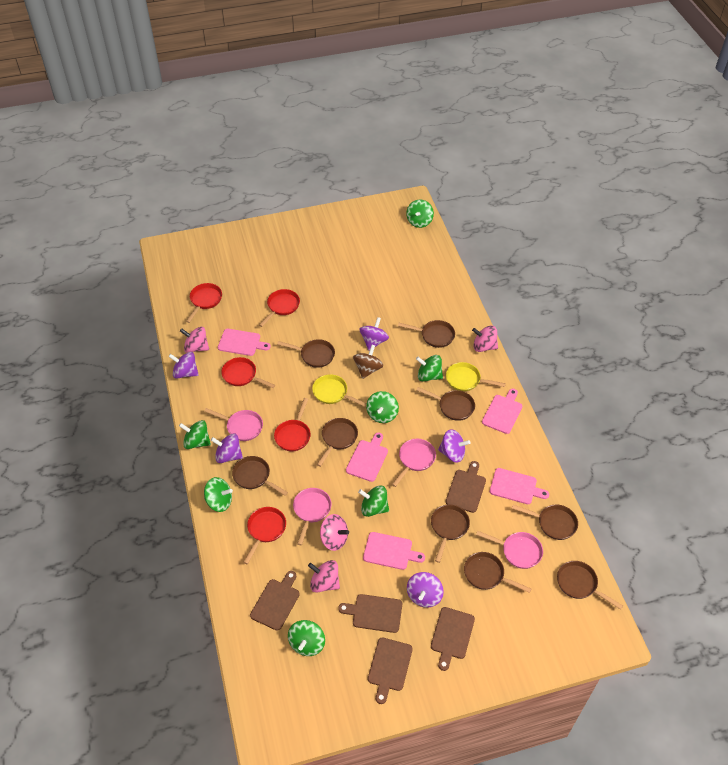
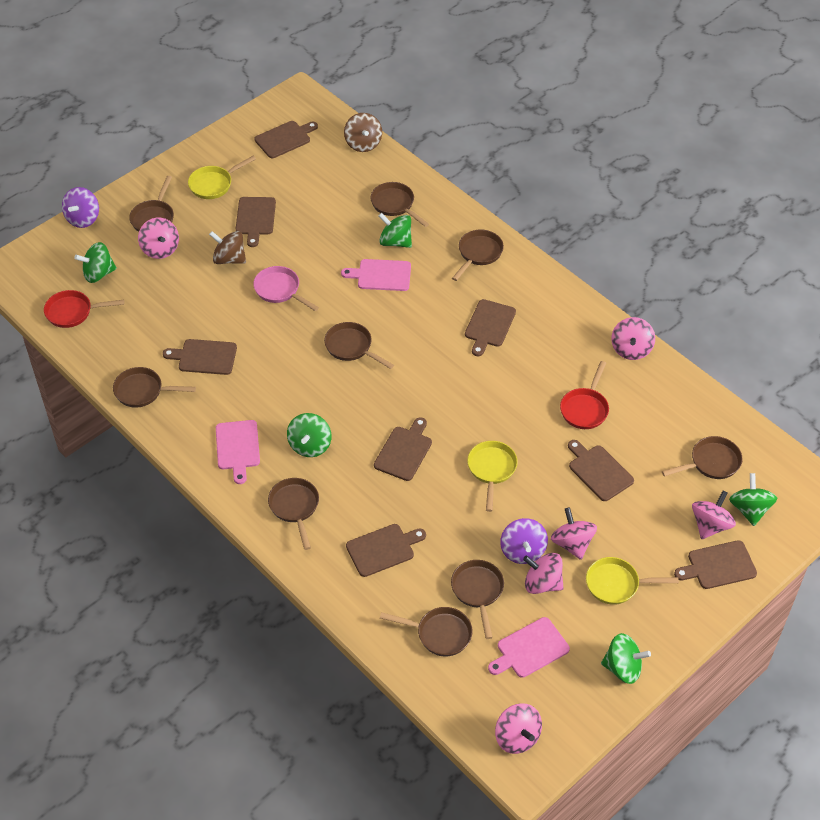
brown cutting board: [250,571,300,631] [338,594,402,633] [368,638,413,704] [431,607,475,671] [446,461,486,513] = 5 -> [163,339,237,375] [236,197,276,247] [255,121,318,158] [346,524,426,577] [374,417,432,481] [465,299,516,356] [568,440,634,501] [674,540,757,589] = 8
brown spinning top: [353,345,383,379] = 1 -> [209,231,246,264] [344,113,382,152] = 2
green spinning top: [179,420,211,449] [204,477,233,512] [288,620,325,656] [358,485,389,517] [366,391,399,423] [406,200,434,228] [416,355,443,382] = 7 -> [74,242,117,283] [287,413,331,457] [379,213,412,248] [601,633,651,684] [729,473,777,526] = 5
pink cutting board: [218,329,271,356] [346,432,388,482] [363,532,425,570] [482,389,522,434] [490,468,549,504] = 5 -> [216,420,260,484] [341,259,411,291] [488,617,570,678] = 3
pink pan: [204,408,263,441] [293,488,331,545] [392,439,436,487] [476,531,543,569] = 4 -> [253,266,319,311] = 1
pink spinning top: [180,327,209,353] [308,560,340,593] [320,514,349,551] [472,326,498,352] = 4 -> [138,218,179,259] [495,703,542,754] [523,553,564,594] [551,507,597,560] [611,317,655,360] [692,491,736,539] = 6
purple spinning top: [168,352,199,379] [211,434,243,463] [359,317,389,351] [407,572,444,608] [438,429,470,463] = 5 -> [62,187,99,228] [500,518,548,564] = 2
red pan: [186,283,222,323] [221,357,275,388] [243,507,286,564] [259,289,300,327] [274,398,311,451] = 5 -> [44,290,124,328] [560,361,609,429] = 2
yellow pan: [312,374,367,407] [446,362,506,391] = 2 -> [188,156,256,199] [467,441,518,512] [586,557,679,605] = 3

